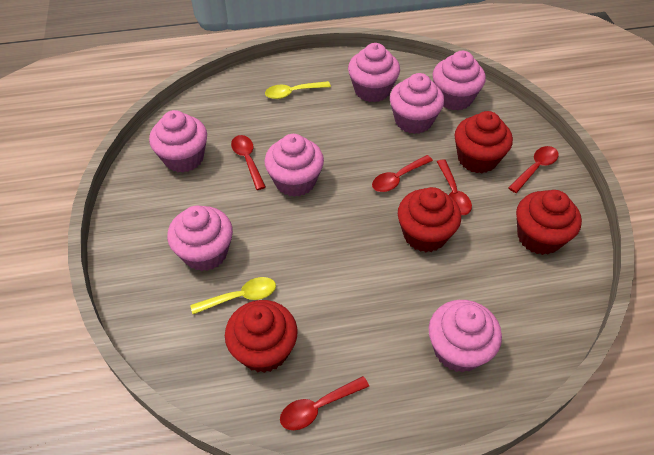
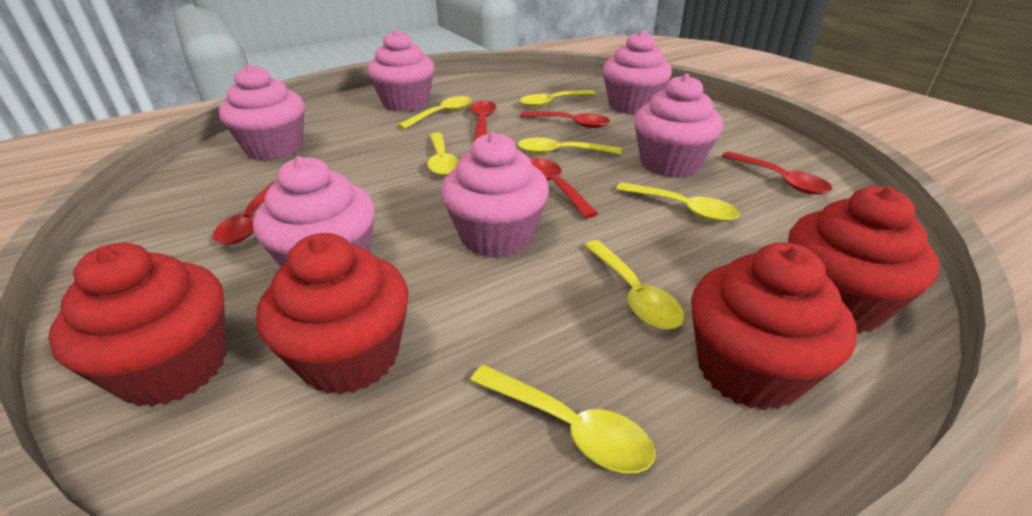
pink cupcake: [149,110,207,173] [167,206,233,271] [265,134,324,197] [348,43,400,102] [390,73,444,134] [429,300,502,372] [432,51,486,110] = 7 -> [219,64,304,161] [253,156,375,267] [367,30,434,112] [441,132,549,258] [603,30,672,115] [634,74,723,178] = 6
yellow spoon: [190,277,276,314] [265,81,331,99] = 2 -> [397,96,472,129] [427,132,459,176] [470,365,656,473] [518,137,621,155] [520,90,596,107] [584,240,684,329] [616,182,740,222] = 7

